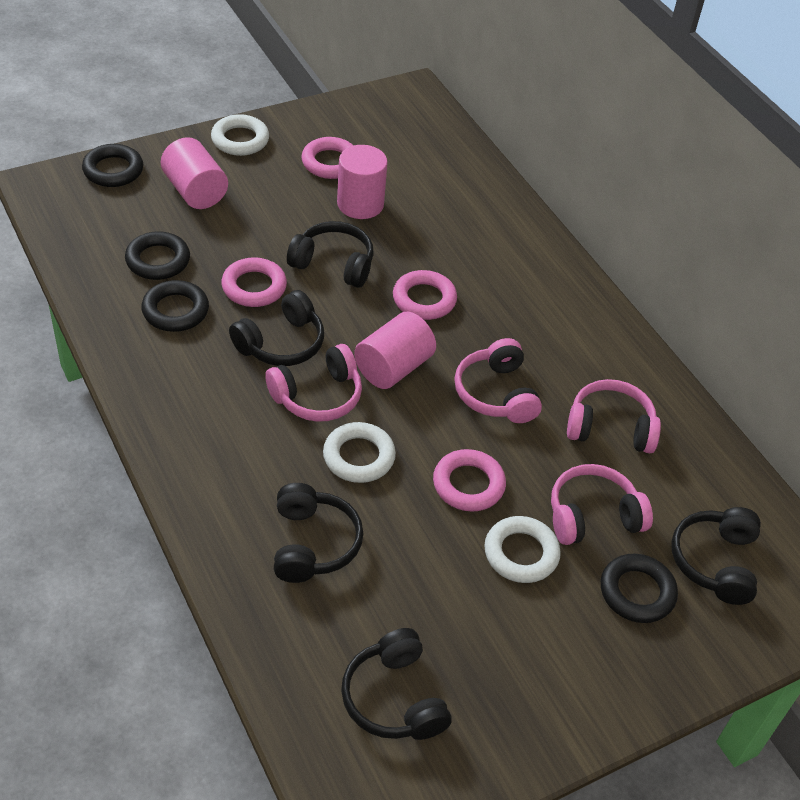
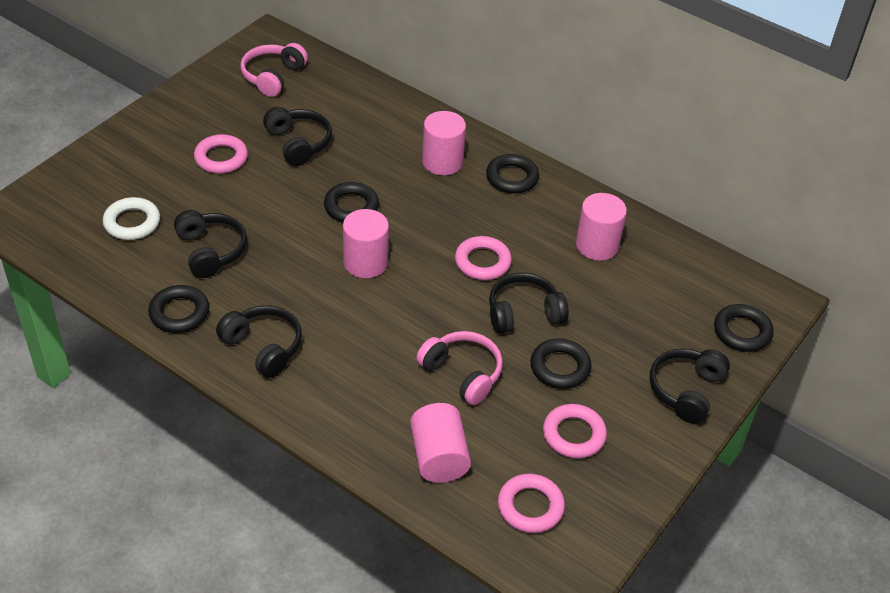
black ring: [82,144,143,187] [125,231,190,280] [141,280,209,332] [601,554,678,623] = 4 -> [148,285,209,333] [324,182,379,222] [486,154,539,194] [530,338,592,389] [714,304,774,352] = 5
pink cylinder: [161,137,228,209] [337,145,388,219] [354,312,436,389] = 3 -> [343,209,389,278] [410,403,471,483] [422,111,466,175] [576,193,627,261] = 4
pink headphones: [265,344,362,422] [454,338,542,423] [551,464,653,545] [567,379,661,453] = 4 -> [240,43,308,97] [416,331,503,405] = 2
white ring: [211,114,269,156] [323,422,396,483] [484,516,561,583] = 3 -> [103,197,160,240] = 1

